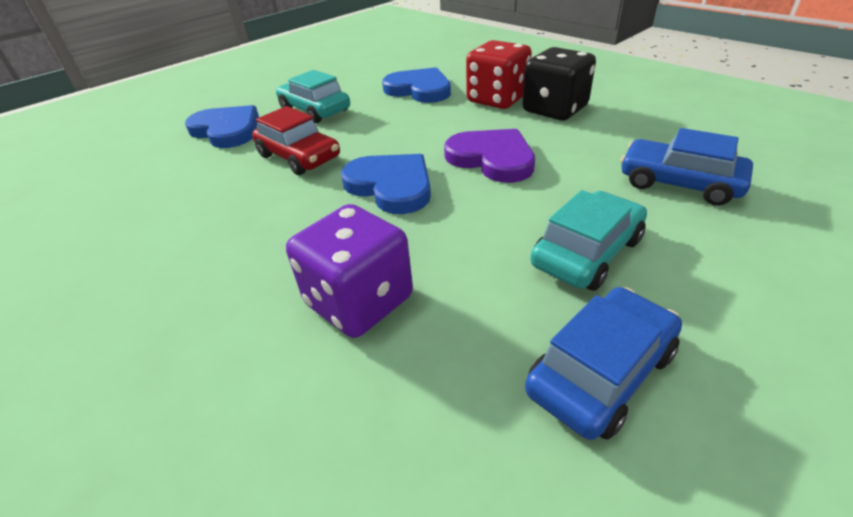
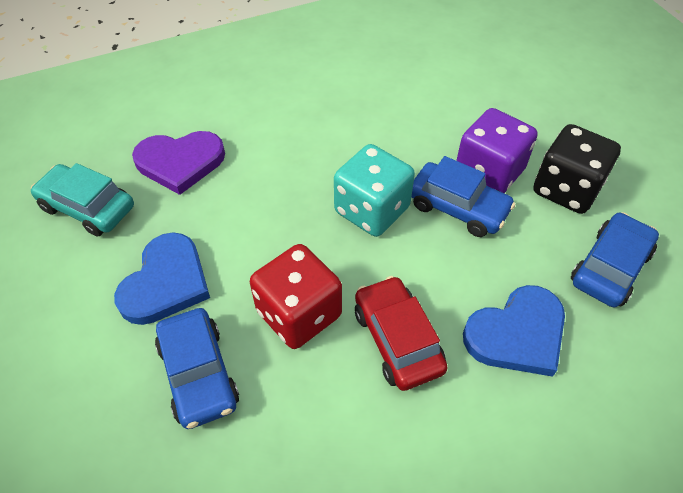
blue car: [525,287,682,440] [621,128,753,206] = 2 -> [155,308,239,429] [412,156,515,237] [571,212,659,307] = 3
blue heart: [185,105,259,148] [341,154,431,214] [382,67,451,103] = 3 -> [114,233,210,325] [463,285,565,377] = 2
turquoise car: [276,70,350,123] [530,190,647,291] = 2 -> [31,163,134,236] = 1
turquoise dice: none = 0 -> [334,144,415,237] = 1

